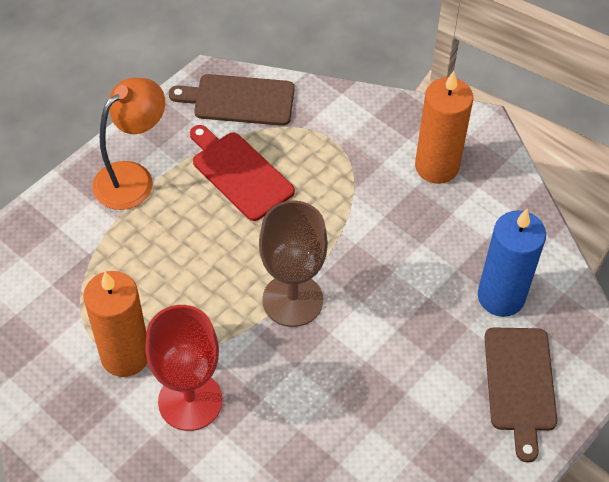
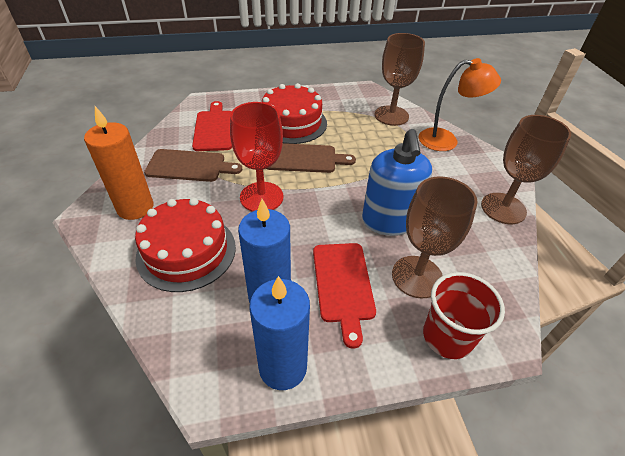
blue candle: [478,209,546,317] = 1 -> [238,199,291,303] [249,276,310,390] = 2
blue soap dispenser: none = 0 -> [362,129,432,236] = 1
brown goblet: [259,200,328,327] = 1 -> [375,33,425,126] [392,176,478,298] [481,115,571,224] = 3
orange candle: [84,271,148,377] [415,71,473,184] = 2 -> [84,106,153,220] = 1
red cake: none = 0 -> [135,198,236,292] [262,83,327,144] = 2
red cup: none = 0 -> [423,272,505,359] = 1
red cutting board: [190,125,295,221] = 1 -> [192,101,232,151] [313,243,376,349] = 2

